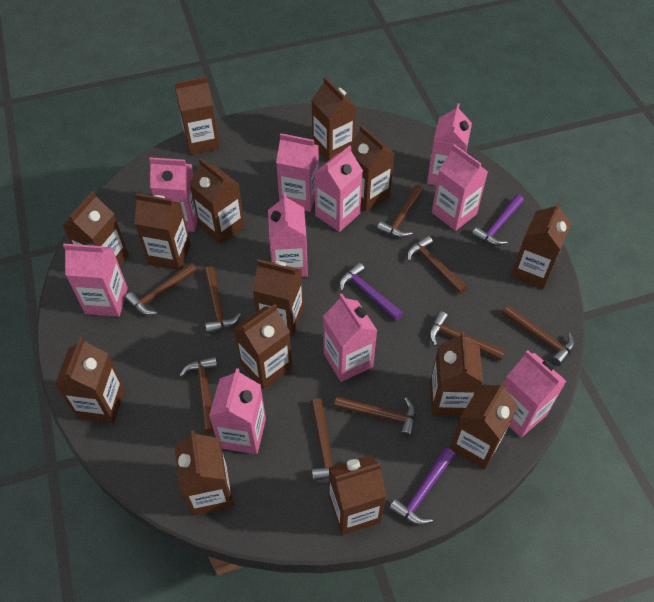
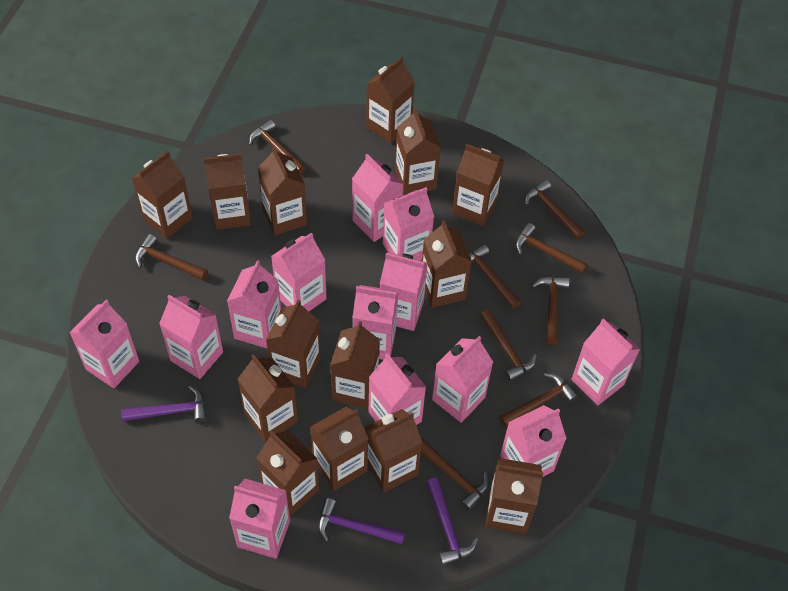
pink carton: [63,242,128,317] [149,157,197,232] [209,368,266,454] [268,193,308,277] [276,133,319,212] [314,145,363,232] [323,294,377,382] [427,103,472,185] [432,144,488,231] [504,350,567,437] = 10 -> [69,300,139,388] [159,295,223,379] [227,260,281,348] [229,479,290,559] [271,232,327,311] [352,154,403,242] [352,285,398,360] [369,353,426,425] [380,253,428,331] [383,187,434,261] [432,336,493,423] [500,405,566,477] [571,319,640,405] = 13

